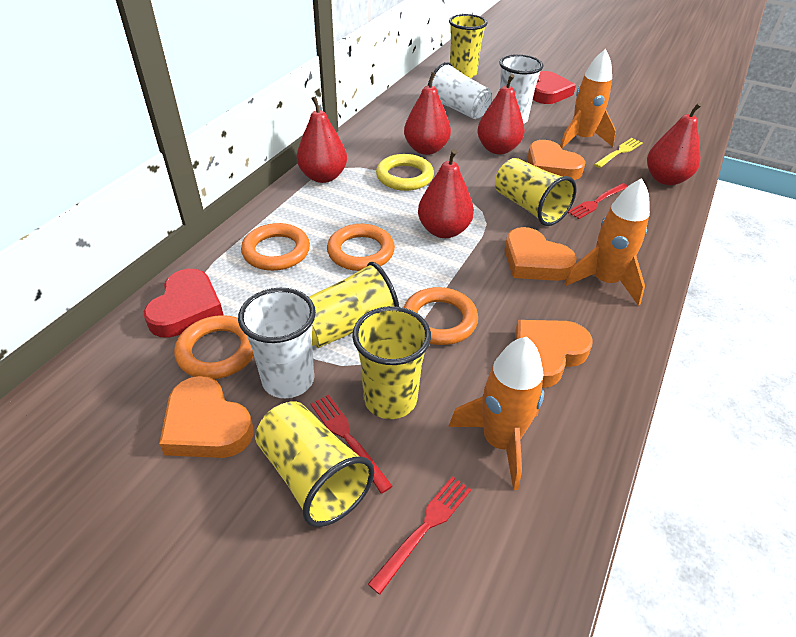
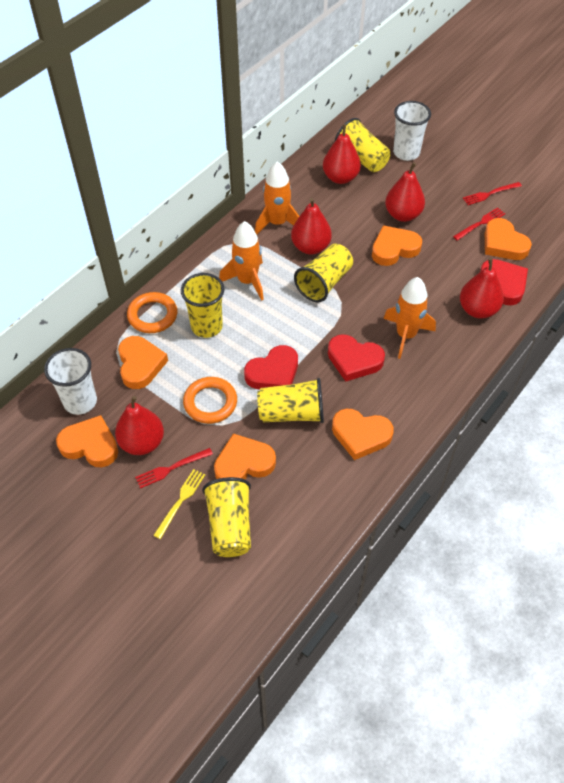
orange heart: [159,376,254,458] [505,227,576,281] [515,320,593,388] [527,140,586,180] = 4 -> [56,415,118,467] [118,336,168,389] [214,434,276,480] [332,409,394,460] [372,225,422,266] [485,218,532,260] = 6
orange ring: [174,315,254,379] [241,223,310,271] [327,224,395,271] [403,287,478,345] = 4 -> [127,292,177,333] [183,377,237,424] = 2
red heart: [144,269,224,338] [533,71,576,104] = 2 -> [244,345,298,389] [328,334,385,382] [480,259,528,305] = 3
white cup: [238,288,316,398] [427,62,492,119] [499,54,543,124] = 3 -> [44,348,97,415] [393,101,431,161] = 2
yellow ring: [376,154,434,191] = 1 -> none = 0

